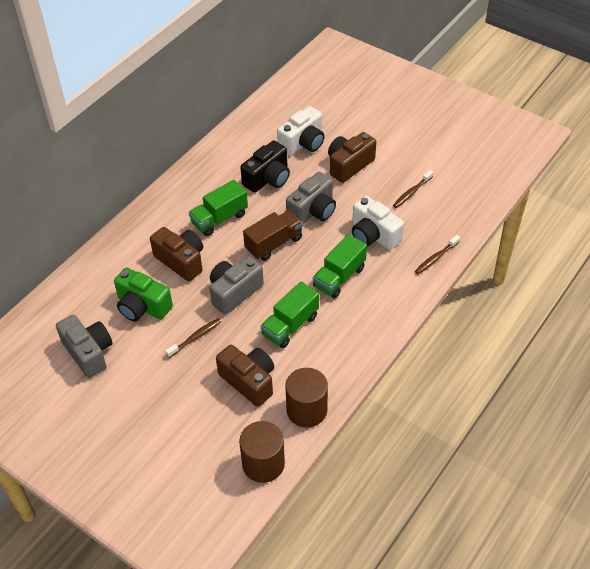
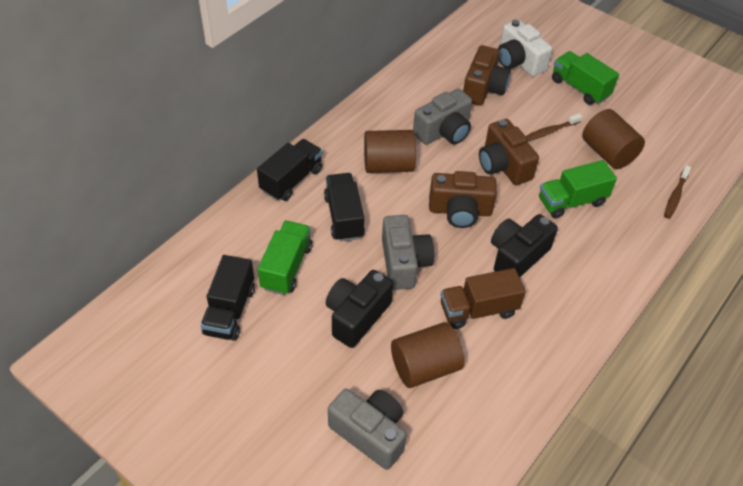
black camera: [241,141,290,193] = 1 -> [326,270,393,348] [491,214,558,277] = 2
black truck: none = 0 -> [200,255,255,341] [257,139,322,201] [324,173,365,242] = 3
brown cylinder: [239,421,285,483] [286,368,328,427] = 2 -> [364,130,416,173] [391,322,464,388] [582,109,645,169] = 3
brown toothbrush: [165,318,222,358] [393,170,433,208] [415,235,460,275] = 3 -> [526,113,582,141] [664,165,691,219] = 2
green camera: [114,267,173,322] = 1 -> none = 0
white camera: [277,106,325,156] [352,196,404,250] = 2 -> [498,19,552,76] = 1

